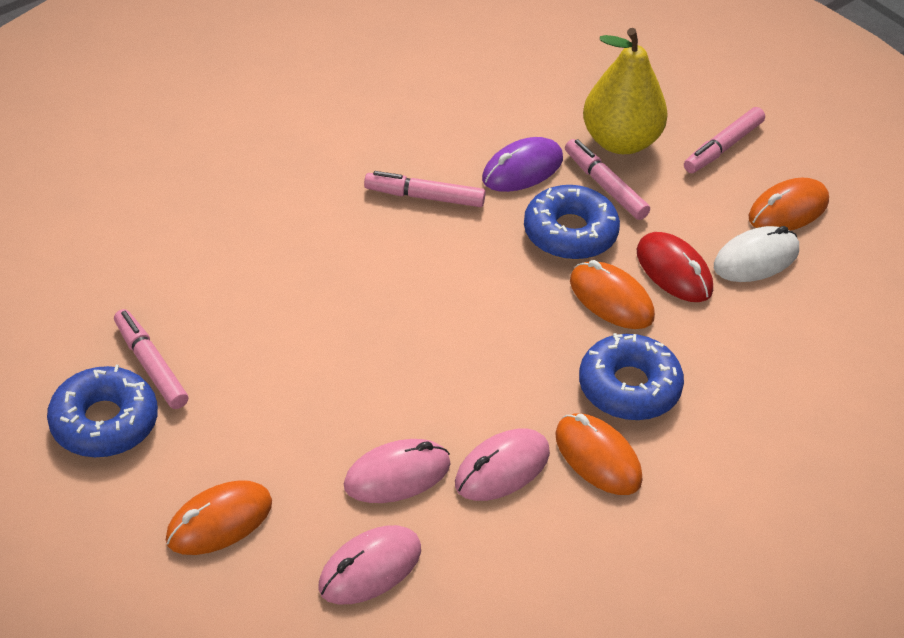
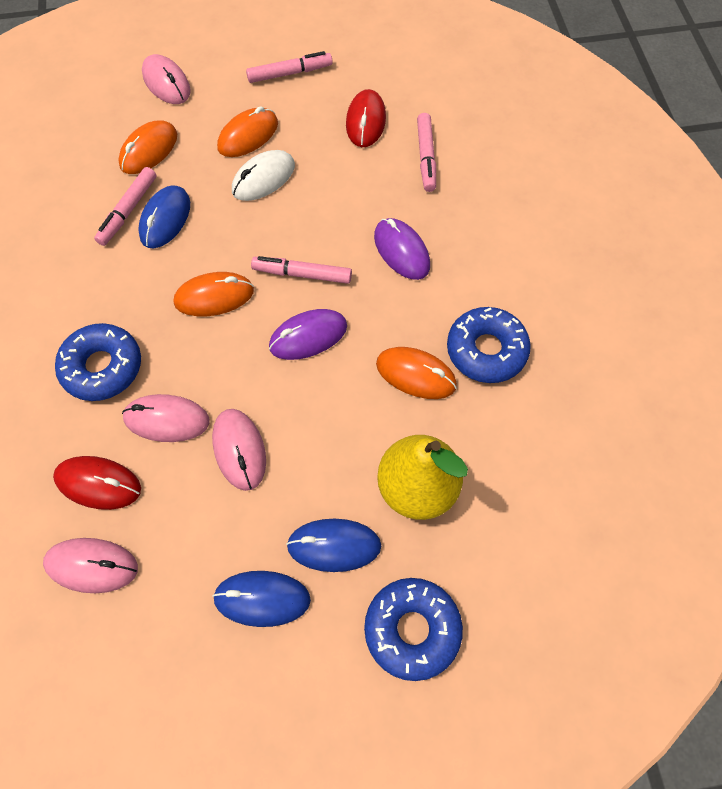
blue mouse: none = 0 -> [138,185,190,248] [212,571,311,627] [286,519,381,572] = 3
pink mouse: [318,525,421,604] [344,439,451,503] [455,429,550,501] = 3 -> [43,538,138,593] [122,394,210,442] [142,54,191,104] [212,409,266,491] = 4
purple mouse: [482,137,563,192] = 1 -> [269,309,347,360] [374,218,430,280] = 2
red mouse: [637,232,713,302] = 1 -> [53,456,141,510] [346,89,386,147] = 2

